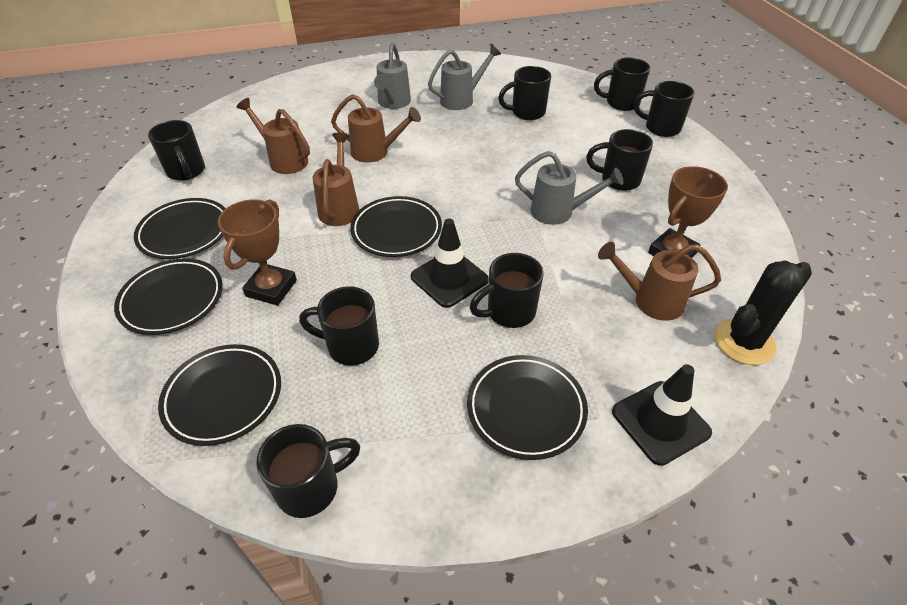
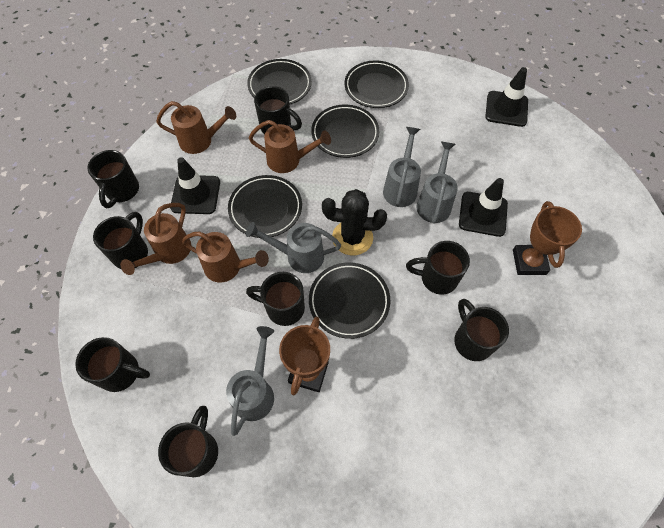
black traffic cone: [411,218,489,308] [612,364,712,466] = 2 -> [170,157,220,214] [459,178,508,237] [485,67,528,127] = 3
grey watering can: [374,43,411,109] [428,44,501,110] [515,151,623,225] = 3 -> [226,326,274,436] [246,222,341,273] [383,127,421,207] [417,142,458,224] = 4

